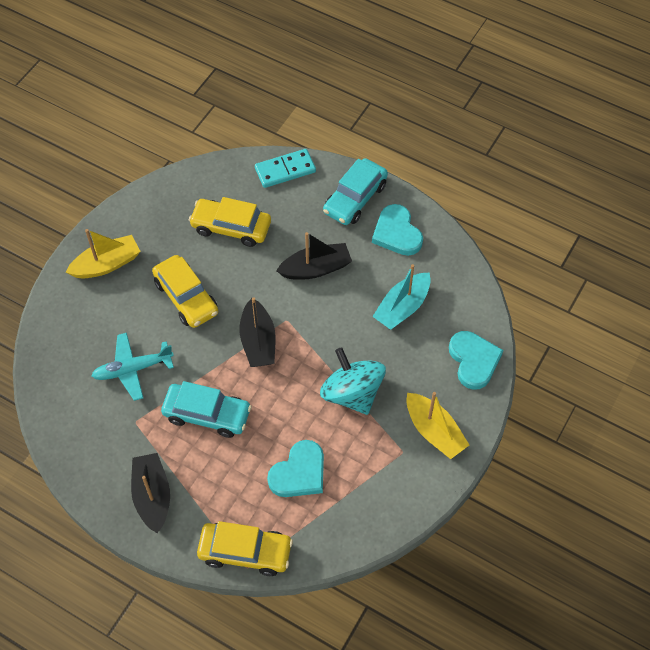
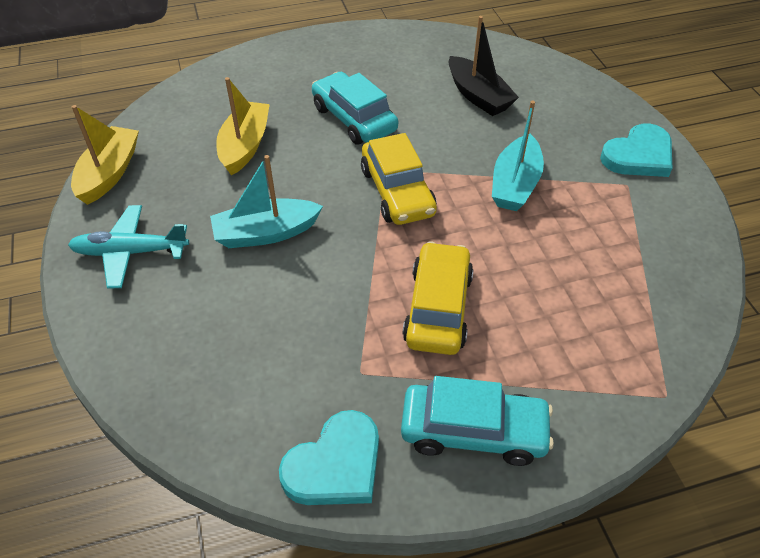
black boat: [131,453,170,533] [239,297,276,367] [276,232,352,280] = 3 -> [448,16,519,116] = 1
turquoise boat: [372,264,431,330] = 1 -> [210,155,323,248] [492,101,544,211] = 2
turquoise domino: [255,149,316,188] = 1 -> none = 0
turquoise heart: [267,440,324,497] [372,204,423,256] [449,331,504,390] = 3 -> [279,410,379,505] [600,124,672,177] = 2
turquoise spinning top: [320,347,386,415] = 1 -> none = 0
yellow car: [152,255,218,328] [189,197,271,247] [197,521,293,576] = 3 -> [361,133,437,225] [402,241,474,355] = 2

